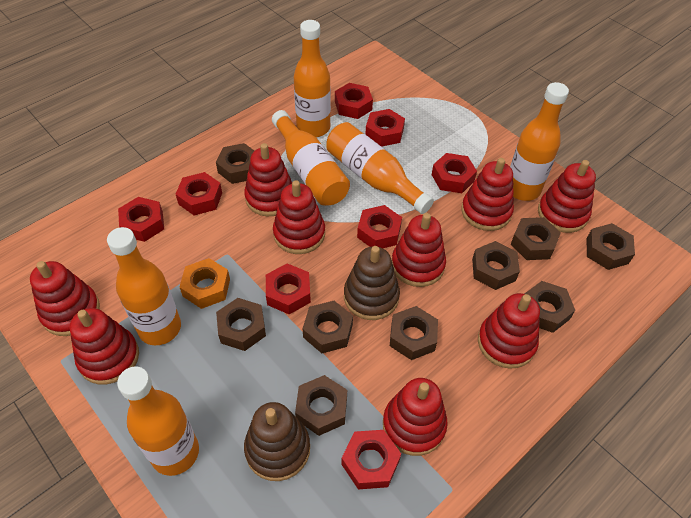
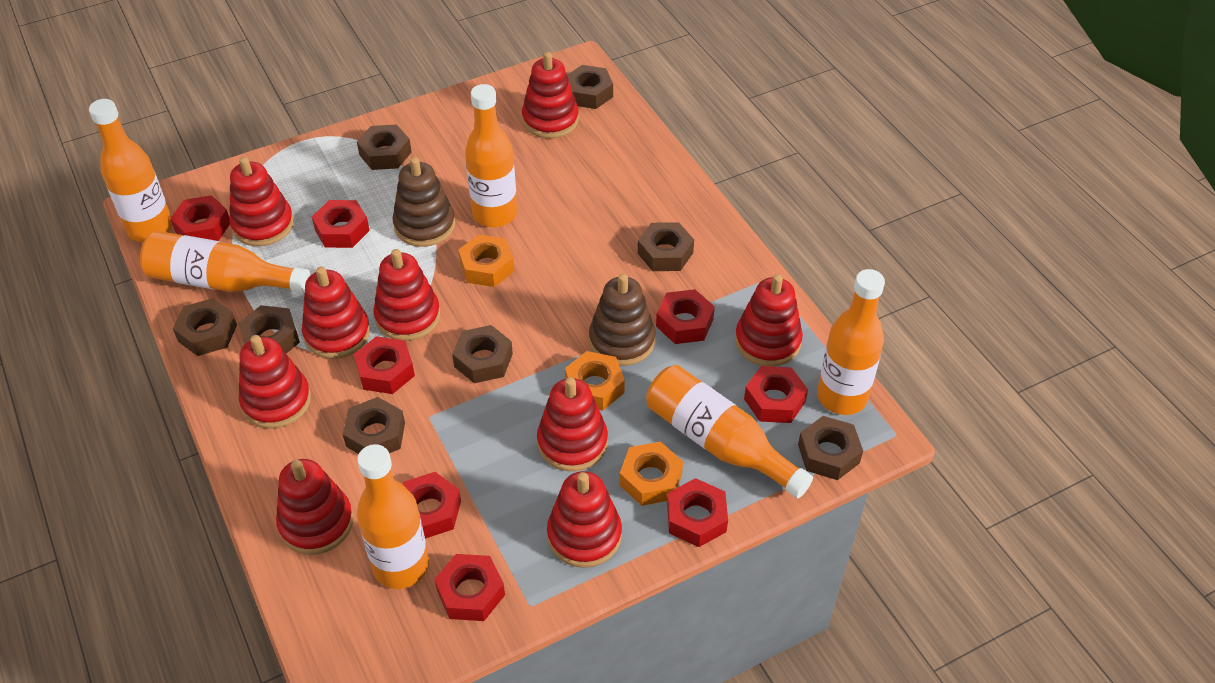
brown nut: [216,143,254,184] [216,298,266,351] [295,375,347,436] [303,301,353,353] [390,306,438,360] [472,241,520,290] [511,217,561,260] [525,281,575,333] [587,223,635,270] = 9 -> [173,298,237,356] [238,305,300,354] [343,397,405,454] [357,124,412,170] [452,325,513,383] [567,65,613,109] [638,222,694,271] [798,416,863,480] = 8
orange nut: [179,258,230,309] = 1 -> [458,234,514,287] [565,351,625,411] [619,442,683,506] = 3

